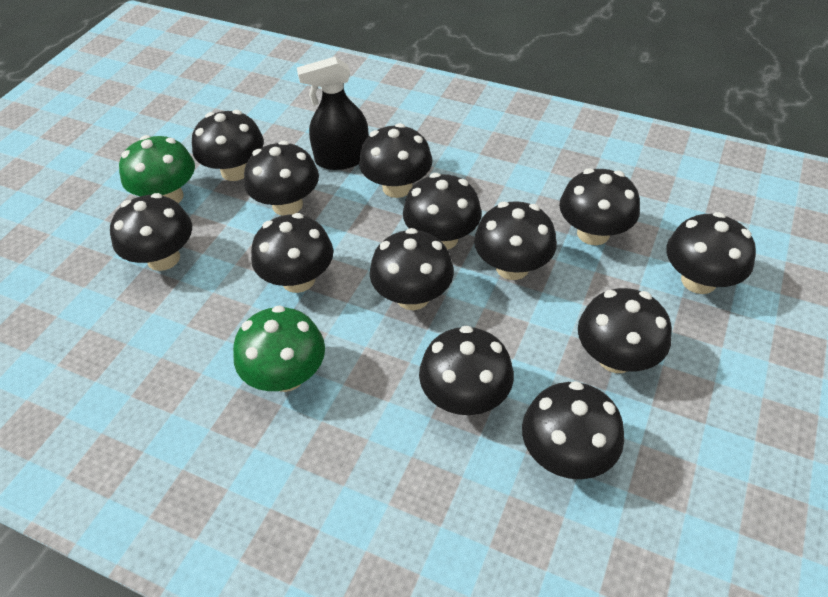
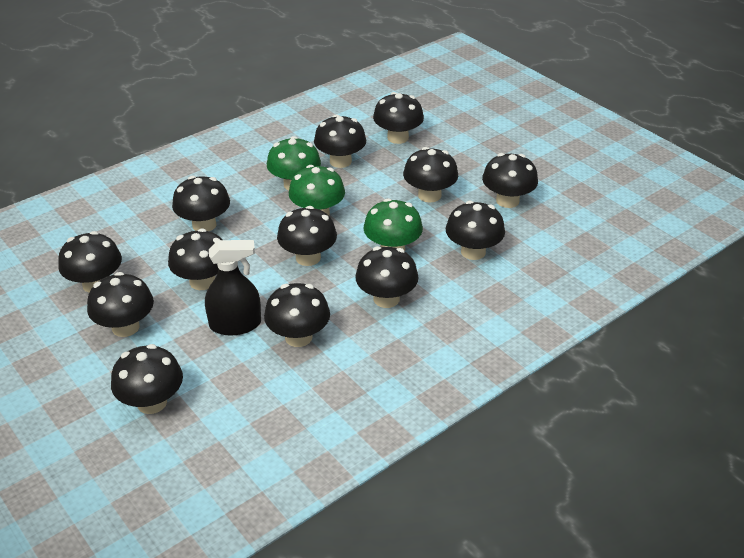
green mushroom: [119,135,195,203] [233,305,325,392] = 2 -> [267,136,321,190] [289,165,345,215] [364,198,423,250] = 3

